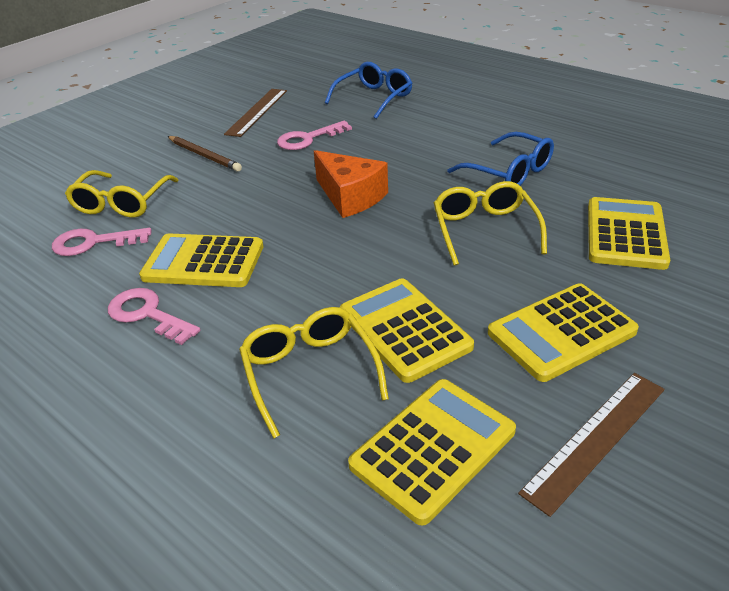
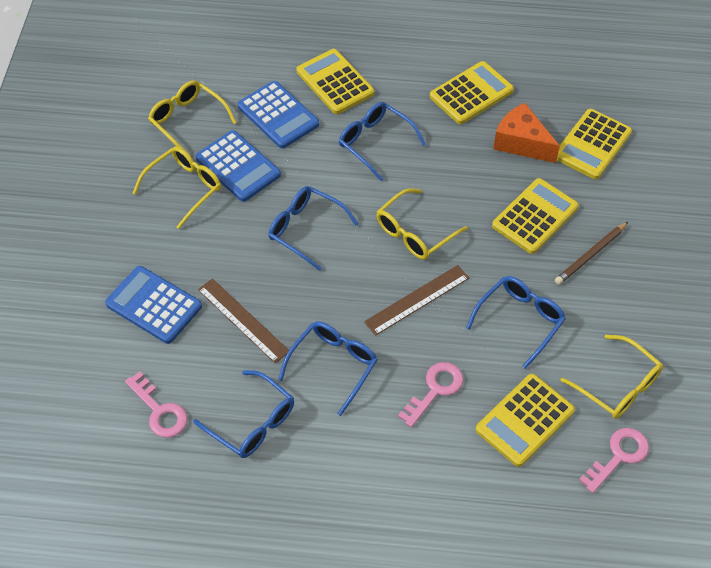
blue calculator: none = 0 -> [105,266,202,344] [196,130,281,202] [238,81,319,149] = 3
blue glasses: [325,62,412,119] [448,132,554,186] = 2 -> [193,370,294,458] [268,186,358,271] [278,322,378,416] [339,102,426,181] [466,276,566,369] = 5
yellow glasses: [65,170,178,218] [239,307,389,438] [434,181,547,266] = 3 -> [133,147,221,229] [148,81,237,156] [376,188,468,260] [560,335,663,419] = 4

